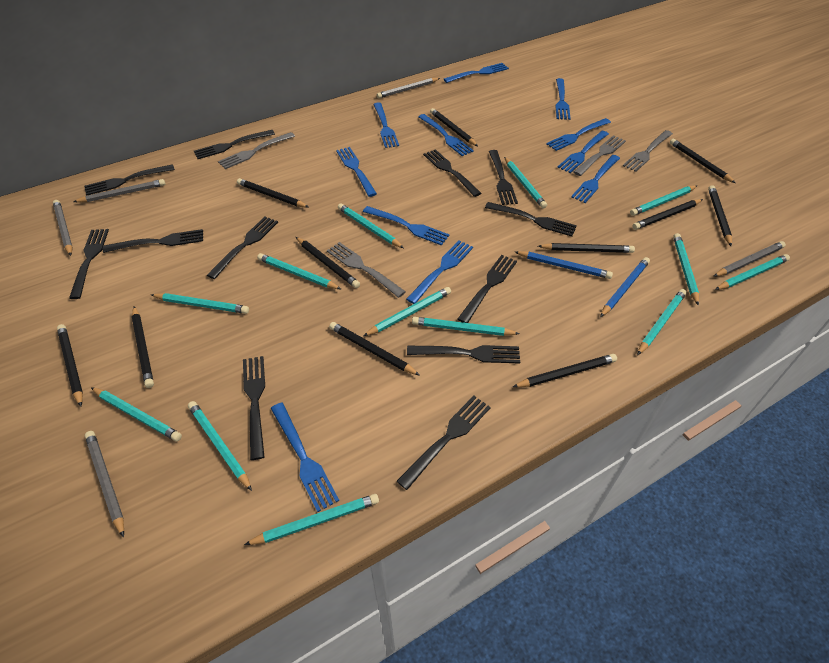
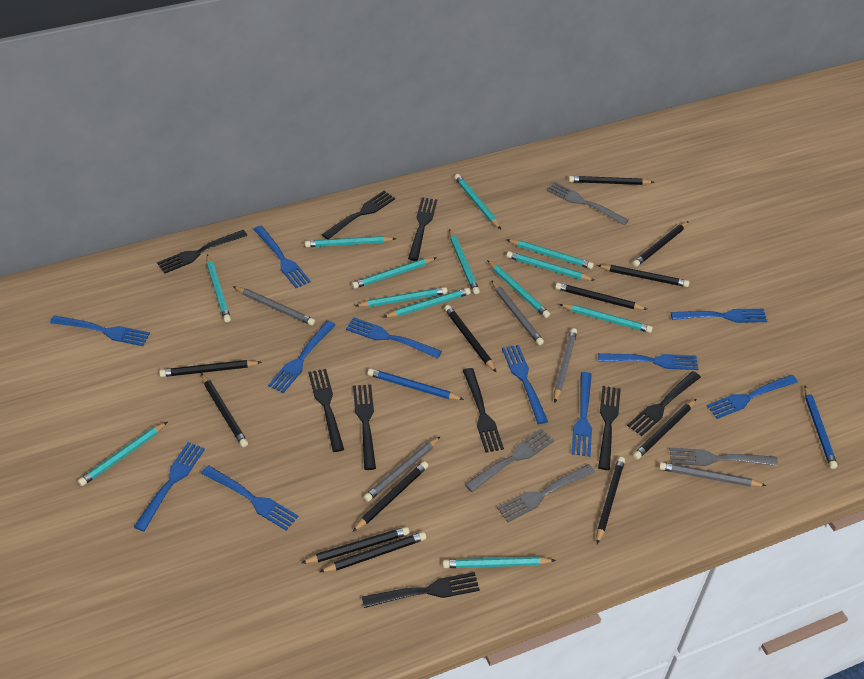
black fork: [69,229,109,299] [84,164,175,196] [103,229,203,253] [194,130,275,159] [207,217,278,279] [243,356,265,460] [397,396,491,490] [407,345,520,364] [423,149,481,197] [457,255,517,323] [485,202,577,237] [489,150,518,205] = 12 -> [157,230,247,273] [308,369,344,452] [322,191,395,239] [353,385,376,470] [362,572,480,608] [408,197,437,261] [463,368,504,452] [598,386,621,470] [627,371,701,436] = 9
black pencil: [57,324,83,407] [132,306,154,388] [237,178,309,208] [296,237,360,288] [329,322,420,376] [430,108,478,146] [513,354,617,387] [538,243,635,253] [632,199,703,230] [670,139,735,183] [708,185,732,246] = 11 -> [159,360,262,377] [201,373,248,447] [301,527,410,563] [319,532,426,572] [352,461,428,532] [444,305,497,373] [555,283,647,310] [568,176,654,185] [596,457,625,544] [597,265,689,287] [632,221,689,267] [633,399,696,460] = 12

